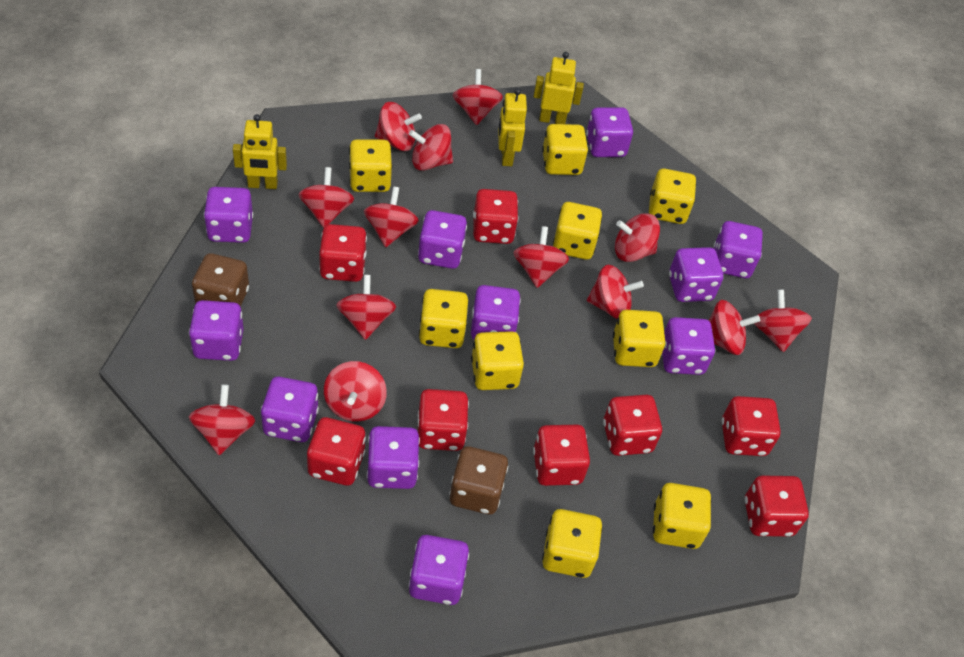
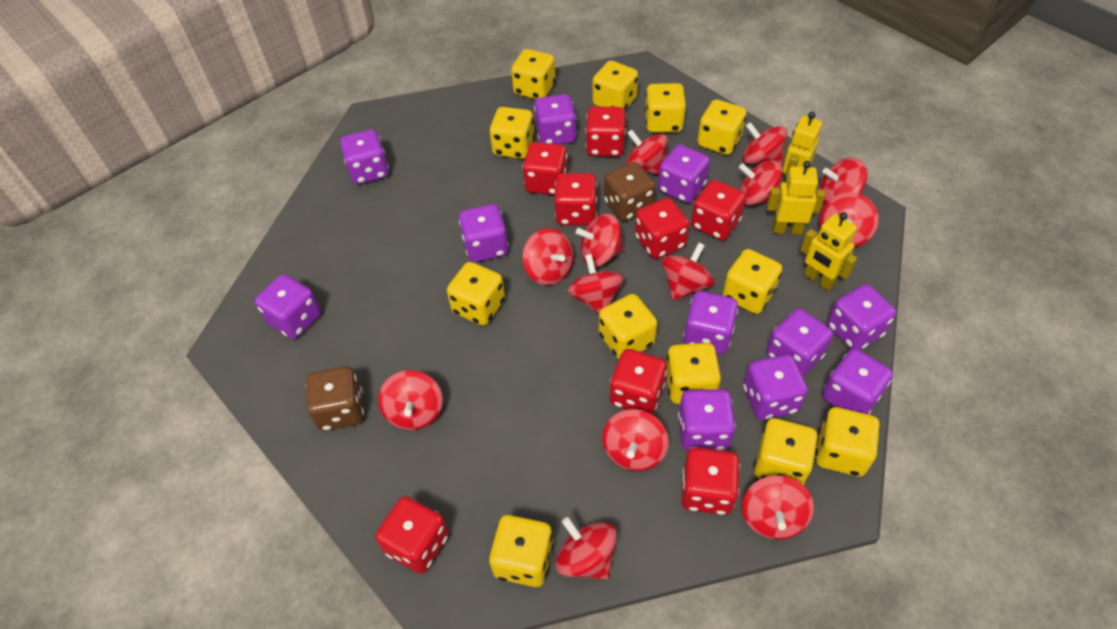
yellow dice: [349,139,392,192] [419,289,468,348] [471,331,524,390] [542,124,588,175] [542,509,603,578] [553,202,602,260] [613,310,665,367] [649,169,696,224] [653,483,711,549] = 9 -> [447,262,505,326] [489,107,535,159] [489,515,553,587] [511,49,556,99] [592,61,638,111] [599,294,657,359] [645,83,686,133] [666,343,721,404] [697,99,747,155] [723,249,782,314] [754,418,818,485] [815,407,880,477] = 12

